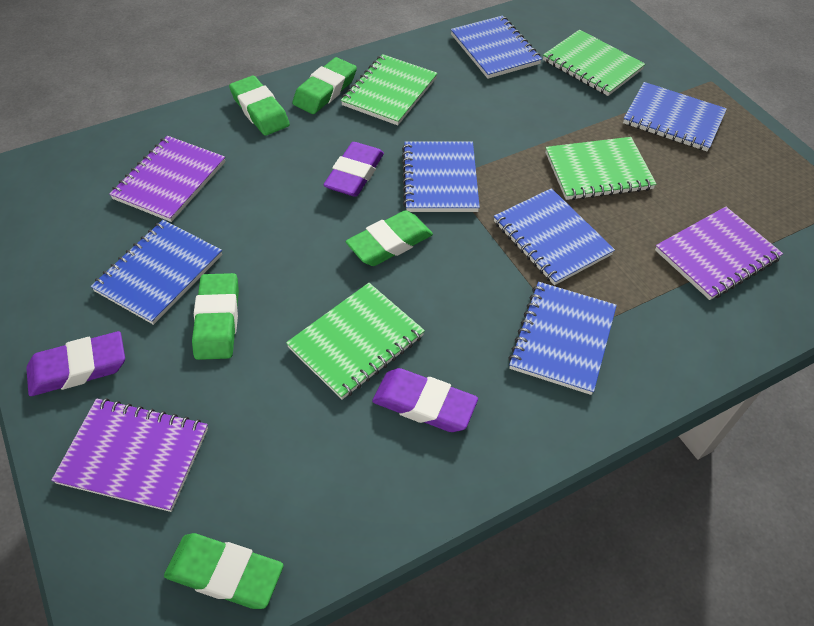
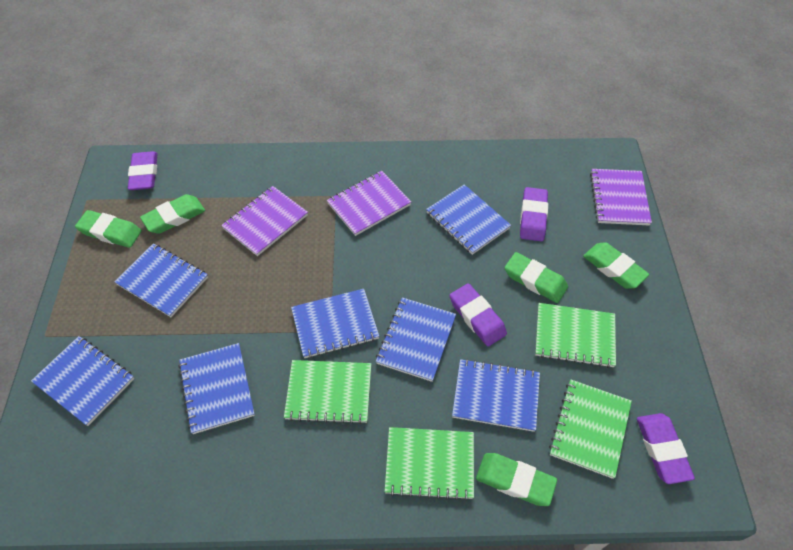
blue notebook: [90,220,222,325] [402,141,480,212] [451,15,542,79] [494,188,615,285] [508,282,617,395] [623,82,727,151] = 6 -> [31,336,134,426] [115,243,208,317] [178,343,255,434] [291,289,379,358] [376,297,456,382] [426,184,511,255] [452,359,540,432] = 7
purple eraser: [26,331,125,396] [324,142,384,197] [372,368,478,432] = 3 -> [128,151,157,190] [450,283,507,346] [520,187,548,241] [637,413,695,484] = 4

